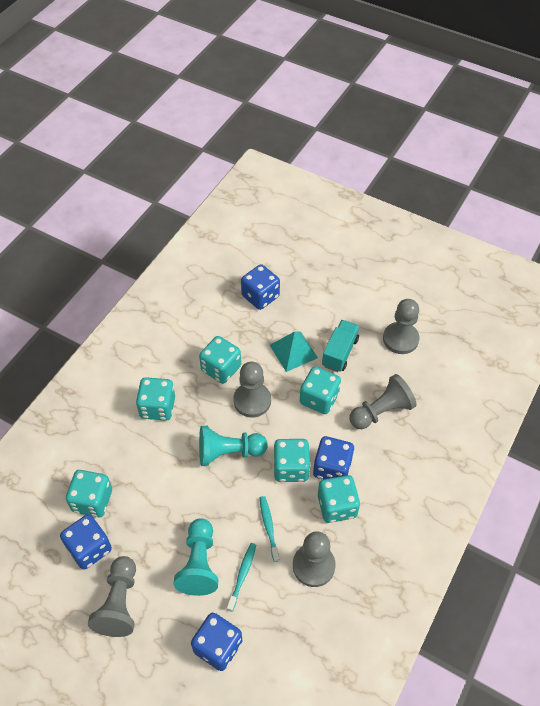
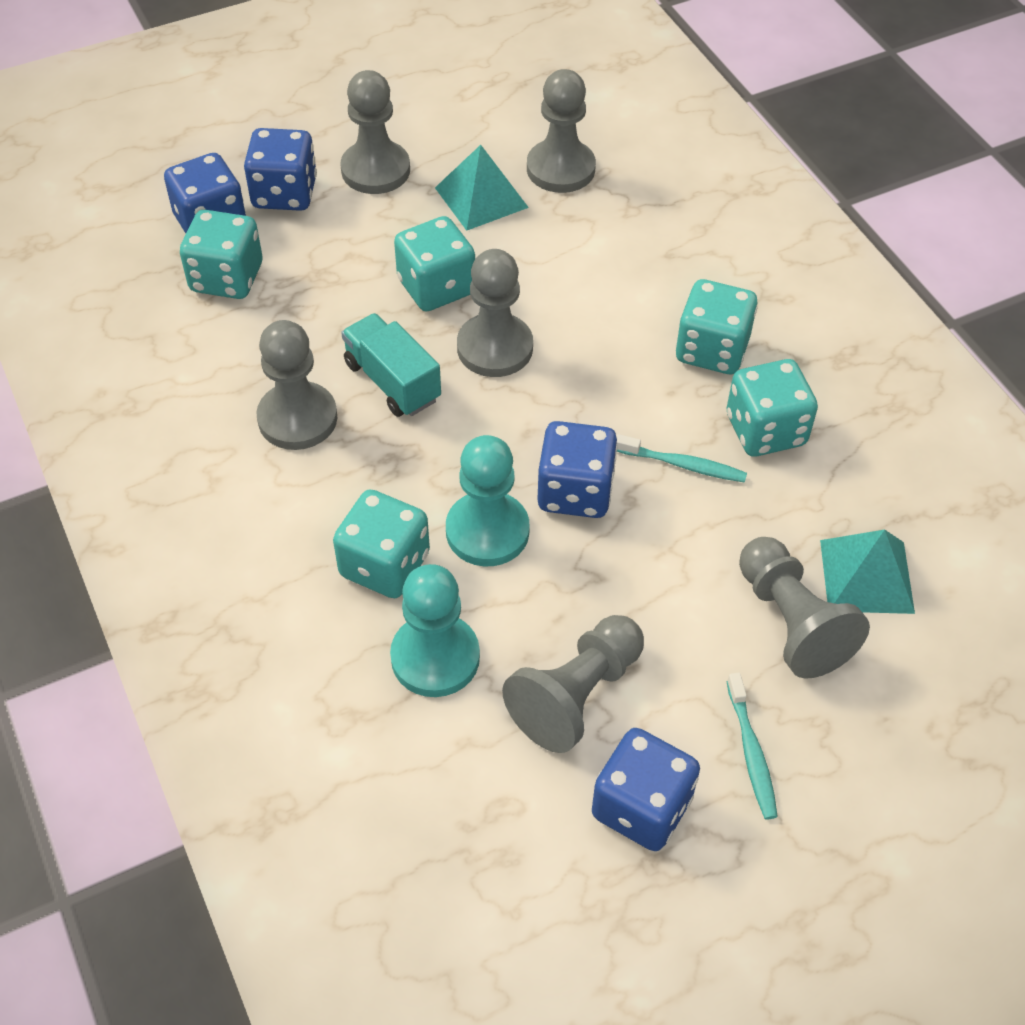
grey pawn: [88,556,136,637] [233,362,271,418] [293,531,336,587] [350,374,417,429] [383,299,420,354] = 5 -> [257,320,337,450] [340,70,410,194] [457,249,533,377] [502,615,644,753] [527,69,596,193] [739,537,870,679] = 6
turquoise dice: [66,470,112,517] [136,377,175,421] [199,336,241,384] [274,439,310,482] [300,366,341,414] [318,475,360,523] = 6 -> [180,210,262,299] [333,489,430,598] [394,216,475,312] [676,279,757,374] [727,359,818,456] = 5
turquoise pyramid: [270,331,318,372] = 1 -> [435,145,529,231] [820,530,915,614] = 2

